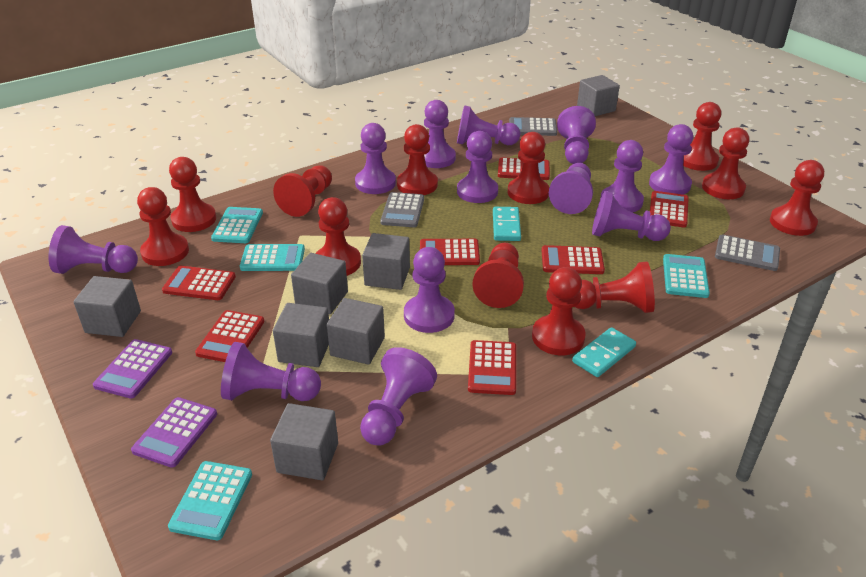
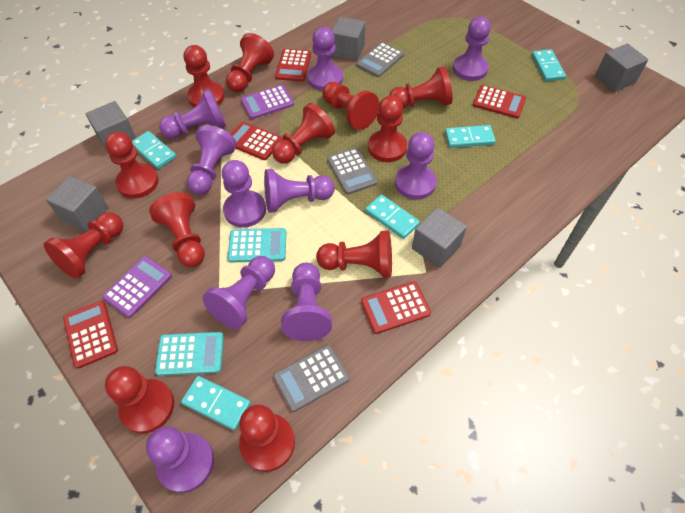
grey cube: [73,276,141,337] [270,403,338,480] [273,303,329,367] [291,253,348,315] [327,298,385,365] [362,233,410,290] [577,75,620,116] = 7 -> [46,176,109,232] [86,101,136,152] [332,17,365,61] [412,207,467,268] [595,44,648,92] = 5
purple pawn: [48,225,138,274] [221,342,321,401] [355,123,396,194] [360,347,437,446] [404,247,455,333] [424,100,456,168] [457,105,520,145] [457,131,498,203] [549,163,593,214] [557,106,596,164] [592,191,671,241] [600,140,644,213] [649,124,693,195] = 13 -> [146,426,214,493] [159,89,226,139] [187,125,236,195] [203,256,275,329] [222,160,266,228] [264,169,335,213] [281,262,332,341] [308,27,343,91] [395,132,437,200] [453,17,491,81] = 10
red calculator: [162,266,236,300] [195,310,264,362] [420,239,480,265] [468,340,516,395] [498,157,550,180] [542,245,605,274] [650,191,689,228] = 7 -> [63,301,118,369] [231,122,282,160] [275,49,311,82] [361,281,431,334] [473,85,526,118] = 5
turquoise calculator: [168,461,252,540] [211,207,263,243] [240,244,305,271] [663,254,710,298] = 4 -> [155,332,224,376] [227,228,286,263] = 2
turquoise domino: [493,207,521,241] [572,327,636,377] = 2 -> [132,131,176,169] [181,376,251,430] [365,194,420,239] [445,125,496,148] [532,49,566,81] = 5

